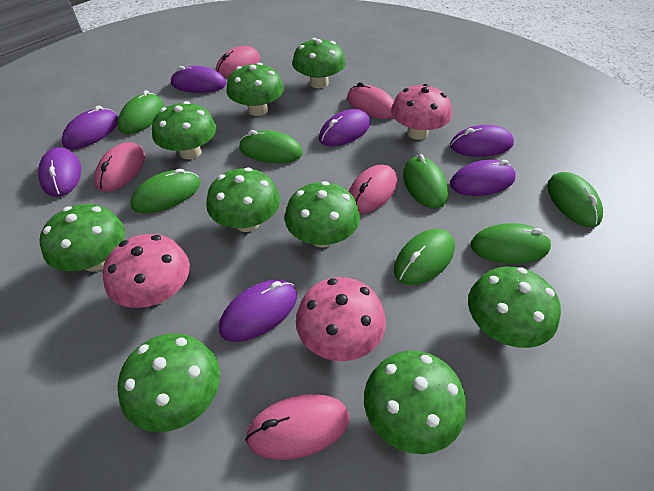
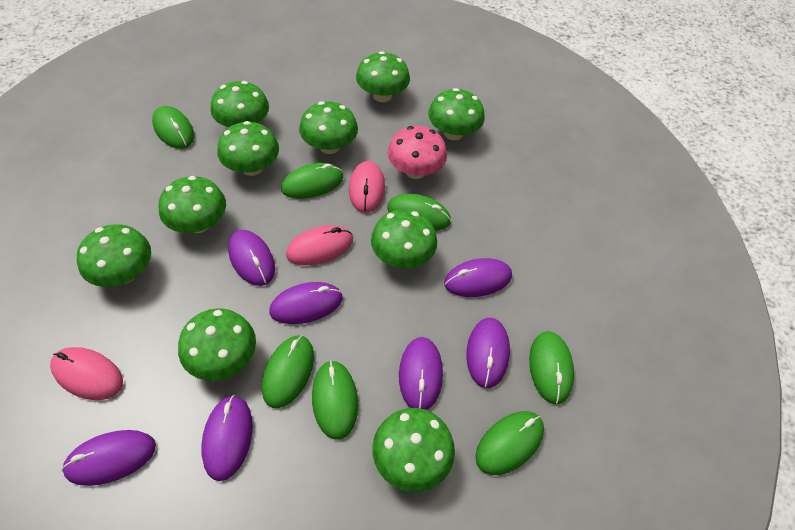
green mushroom: [39,204,125,272] [118,333,220,432] [152,101,216,159] [206,167,280,232] [227,62,284,116] [285,181,360,248] [292,38,346,88] [364,351,466,454] [468,266,561,348] = 9 -> [77,224,151,287] [159,176,226,233] [178,308,256,381] [211,81,269,127] [217,121,279,176] [299,101,358,154] [356,51,410,102] [371,209,437,268] [372,408,455,492] [428,88,485,140] = 10
pink mouse: [94,143,145,192] [216,46,260,77] [245,394,349,460] [347,82,394,119] [349,165,397,213] = 5 -> [50,347,123,400] [286,225,353,265] [349,161,385,213] = 3
pink mushroom: [103,234,190,308] [296,277,386,361] [391,84,452,140] = 3 -> [388,126,447,179] = 1

